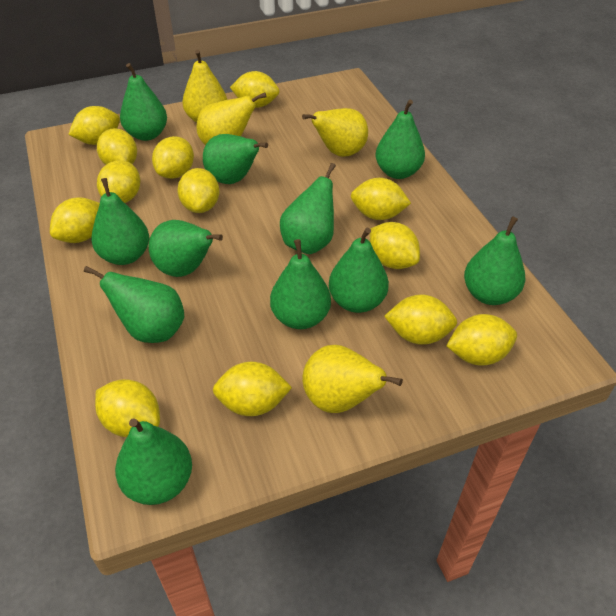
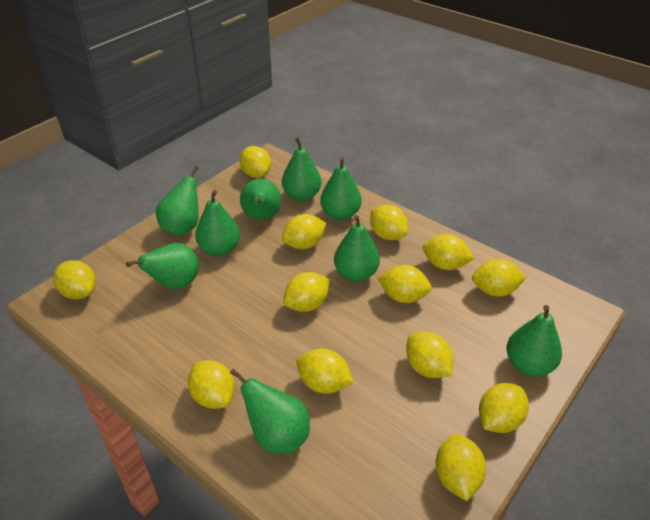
green pear: [84,266,184,343] [91,178,149,265] [115,418,192,505] [120,63,167,141] [148,220,223,277] [203,134,268,184] [270,239,331,329] [280,163,336,254] [329,228,389,313] [376,100,425,179] [464,216,525,305] = 11 -> [126,243,199,289] [156,166,199,236] [195,190,240,256] [230,368,310,454] [240,179,281,220] [282,137,321,201] [320,157,361,220] [334,215,380,282] [506,305,562,377] = 9
yellow pear: [182,50,227,123] [196,93,266,145] [302,108,368,157] [302,345,403,413] = 4 -> none = 0

